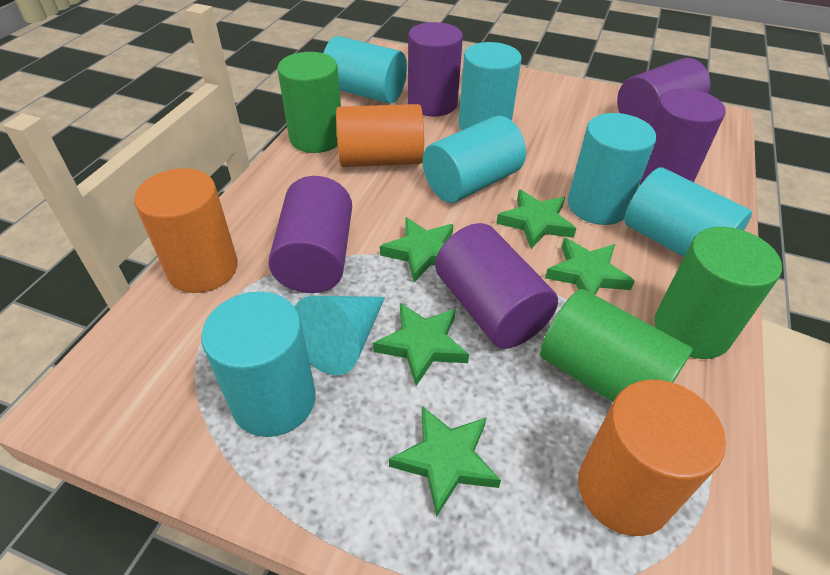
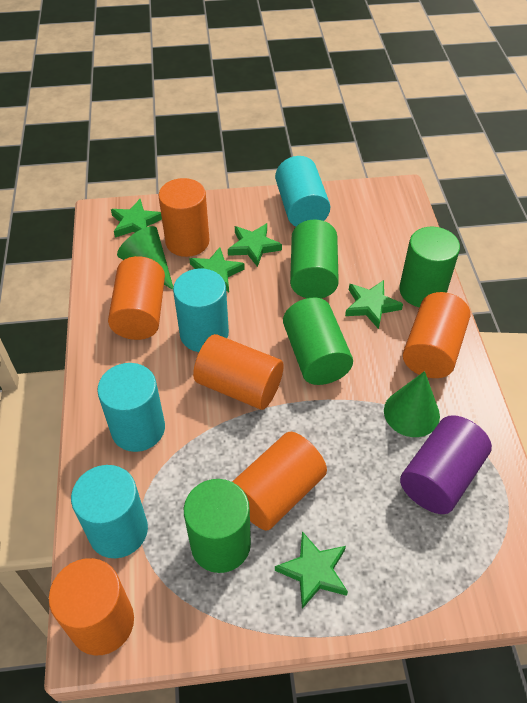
green cone: none = 0 -> [117,226,173,290] [384,371,440,437] = 2
green cylinder: [277,52,341,153] [540,289,693,402] [654,227,782,359] = 3 -> [184,479,251,573] [283,297,353,385] [290,220,339,298] [399,227,460,307] = 4
orange cylinder: [134,168,238,293] [336,104,424,167] [578,380,726,536] = 3 -> [49,558,134,655] [108,256,165,340] [159,178,210,257] [193,334,284,410] [232,432,327,531] [403,292,470,378] = 6
purple cylinder: [268,176,352,293] [408,22,463,116] [435,223,558,349] [617,58,710,125] [640,88,725,185] = 5 -> [400,415,492,514] = 1
turquoise cone: [295,296,385,375] = 1 -> none = 0
turquoise cylinder: [201,292,316,437] [323,36,407,104] [423,116,526,203] [459,42,522,131] [568,113,656,225] [624,168,752,257] = 6 -> [71,465,148,558] [97,363,165,452] [173,268,229,352] [275,156,330,227] = 4

